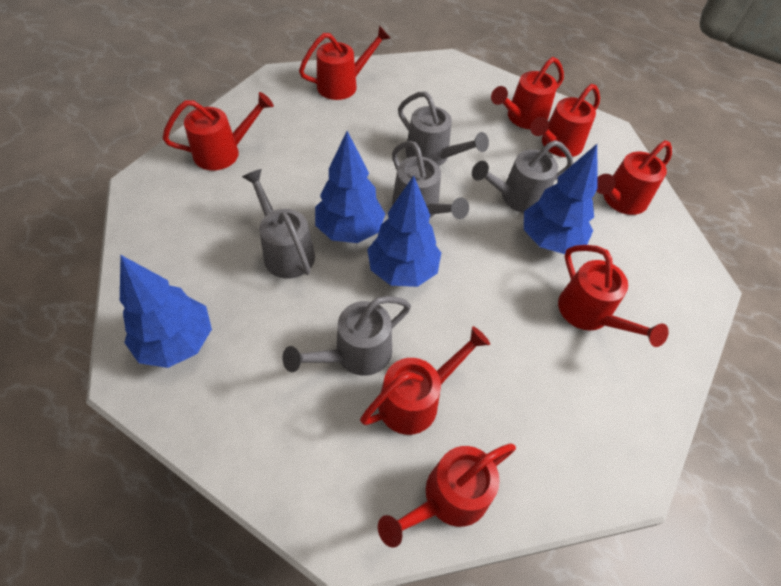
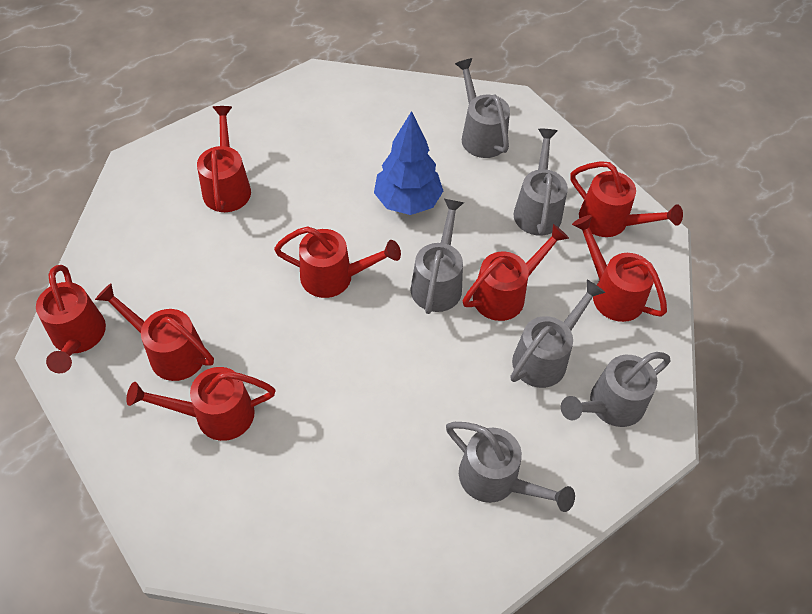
blue tree: [120,255,212,368] [315,131,386,243] [367,176,441,287] [524,144,598,254] = 4 -> [374,111,443,215] = 1
grey watering can: [242,169,315,279] [282,296,411,376] [392,141,469,219] [398,91,489,166] [472,140,573,213] = 5 -> [410,199,464,314] [446,422,575,512] [455,58,510,158] [511,280,605,388] [514,129,568,236] [561,352,671,427] = 6

